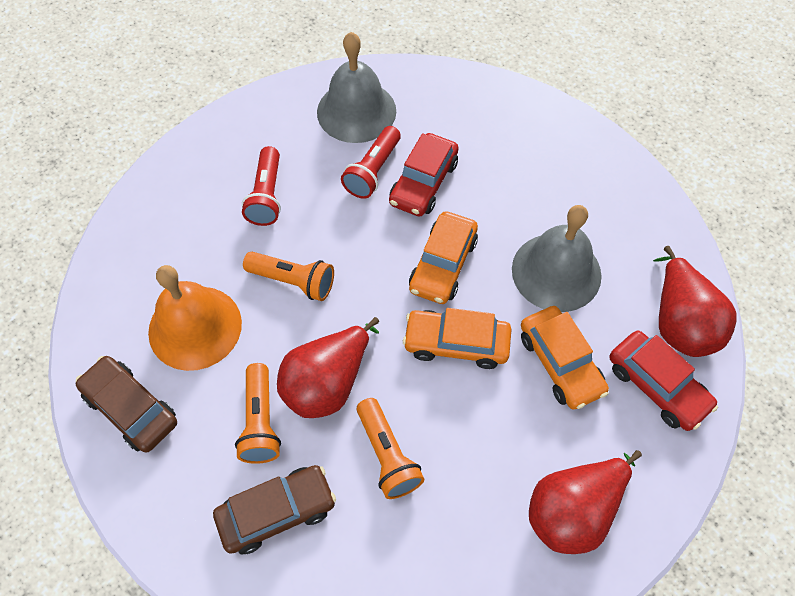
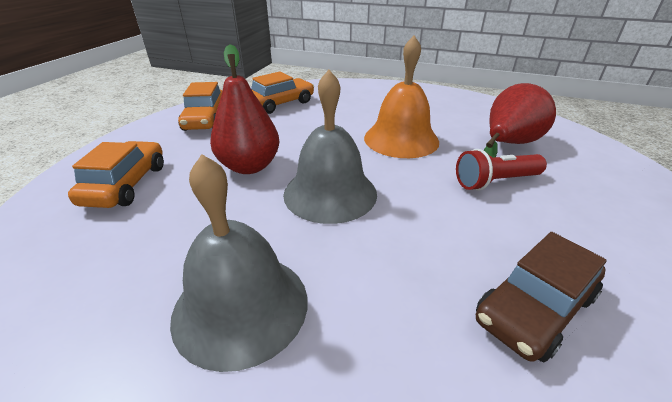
brown car: [76,356,177,453] [213,465,336,554] = 2 -> [476,232,607,362] = 1
orange flashlight: [235,363,281,464] [243,252,334,301] [357,398,425,499] = 3 -> none = 0
red car: [389,133,459,216] [610,331,718,431] = 2 -> none = 0
red flashlight: [242,146,281,226] [341,126,401,199] = 2 -> [456,149,547,190] = 1
red pear: [277,317,379,418] [529,450,642,554] [653,246,737,357] = 3 -> [210,44,280,174] [484,83,556,158] = 2

